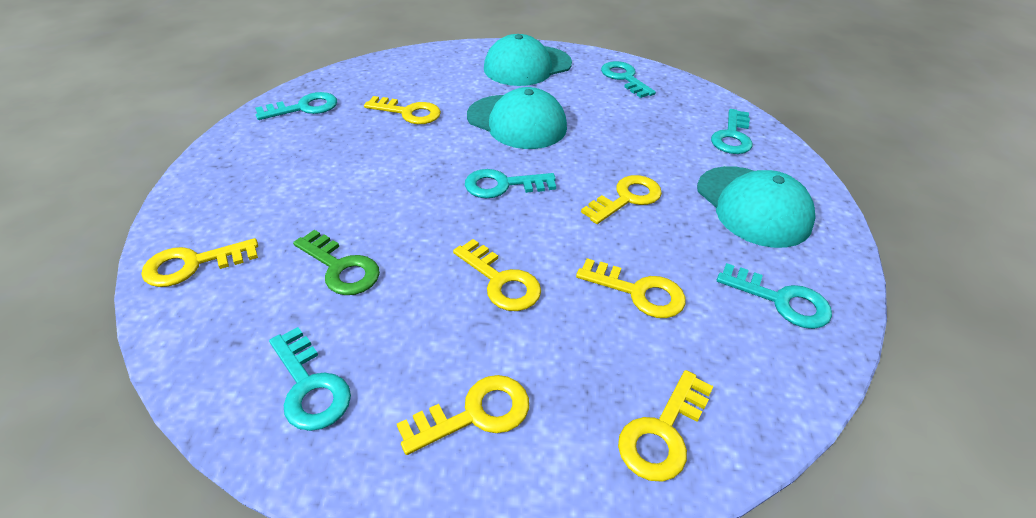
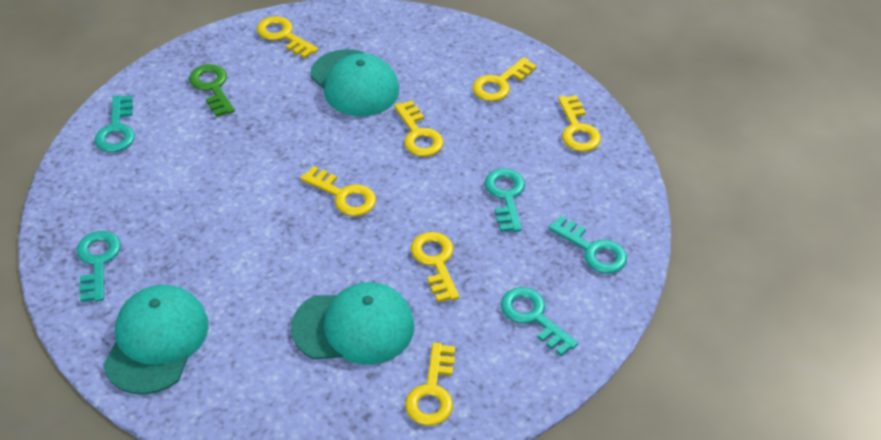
turquoise key: [255,92,337,120] [269,327,351,431] [465,169,556,198] [601,61,656,98] [711,109,752,154] [717,263,832,329] = 6 -> [77,231,121,302] [95,95,135,152] [485,168,525,232] [501,287,578,356] [548,216,627,274] = 5

